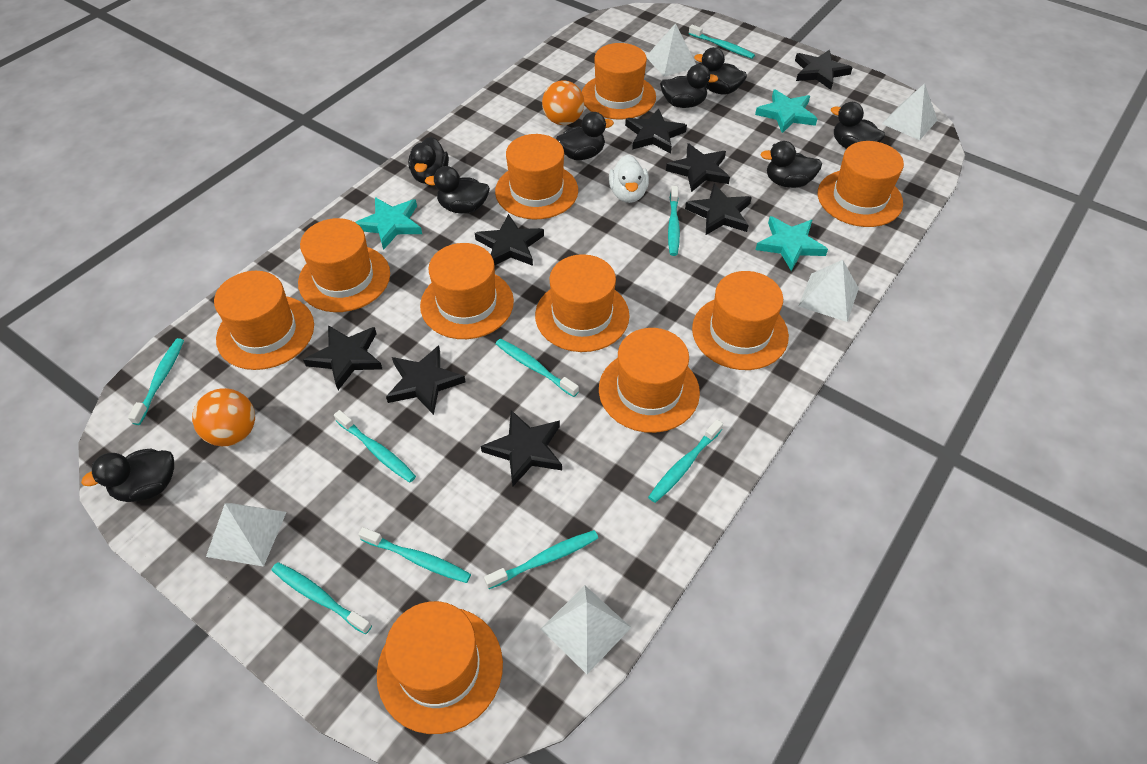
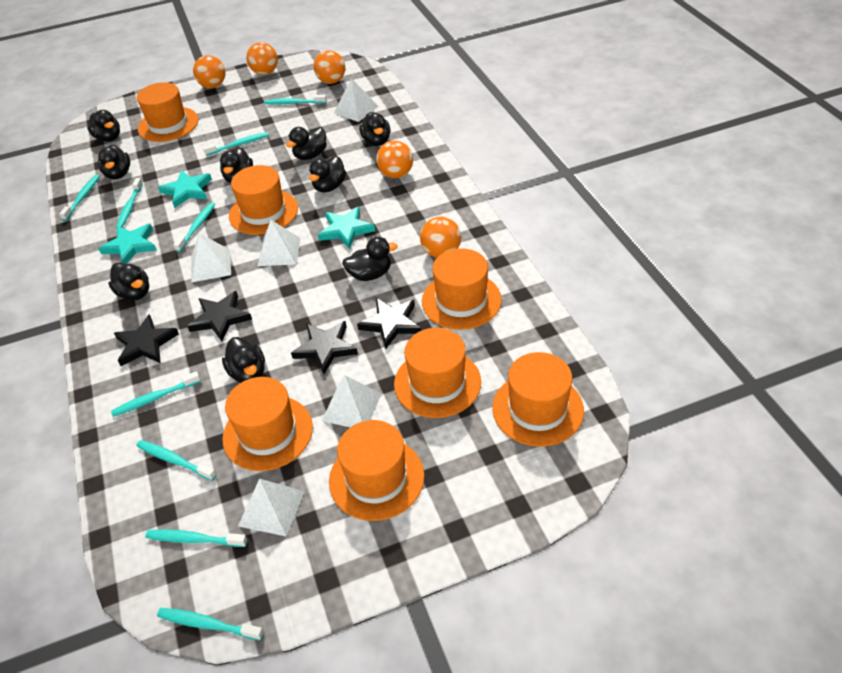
black duck: [81,449,174,502] [408,137,449,184] [425,166,490,214] [556,112,614,160] [660,64,719,108] [694,47,747,95] [760,141,822,188] [831,102,885,149] = 8 -> [87,110,120,142] [98,145,130,180] [108,263,149,301] [220,147,253,183] [222,337,265,383] [286,127,327,160] [309,156,346,193] [342,237,398,281] [359,112,391,146] = 9
black star: [303,325,382,390] [386,345,466,415] [475,214,544,266] [481,410,562,487] [625,108,687,154] [666,143,730,192] [685,184,752,235] [795,50,853,90] = 8 -> [114,314,179,366] [187,291,252,341] [291,321,358,374] [357,298,421,349] = 4
orange ball: [192,388,255,446] [542,81,584,125] = 2 -> [193,55,225,88] [246,42,278,75] [313,50,345,84] [376,140,413,178] [420,216,461,258] = 5
orange hat: [214,271,314,370] [298,218,390,312] [377,601,503,734] [420,243,514,339] [495,134,578,219] [535,254,629,352] [582,43,656,120] [599,328,700,433] [692,271,789,370] [818,141,904,227] = 10 -> [137,82,198,142] [222,377,313,471] [229,165,298,235] [329,420,424,521] [394,328,481,418] [422,248,502,330] [492,352,584,447] = 7
white duck: [609,154,649,203] = 1 -> none = 0

